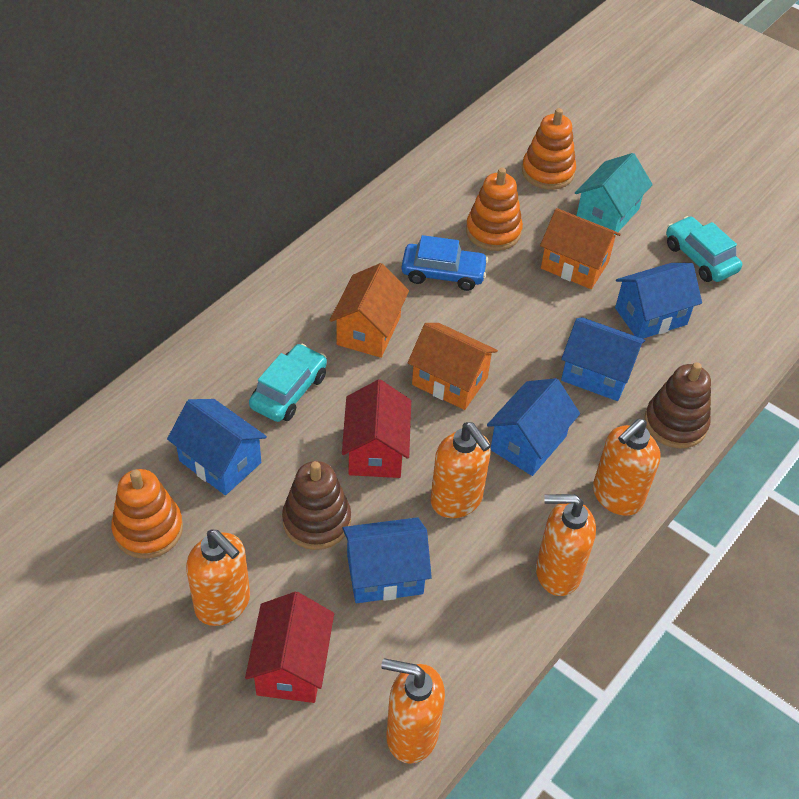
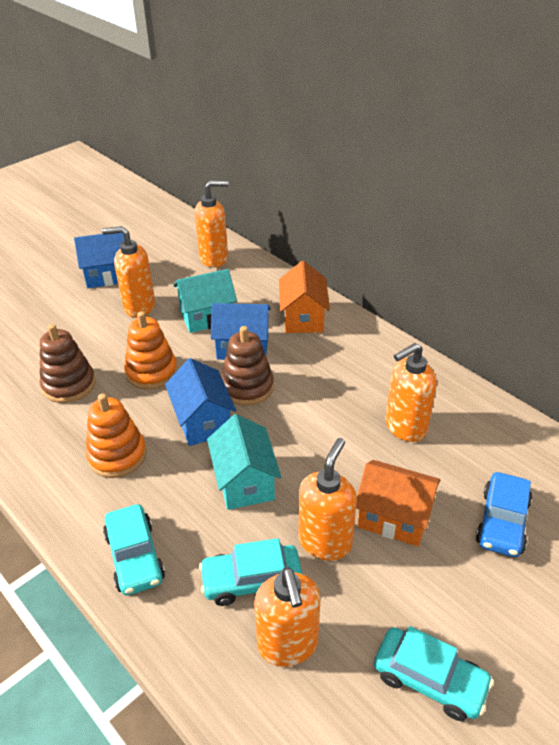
blue house: [167,399,267,495] [342,517,432,603] [487,378,580,476] [561,317,645,401] [615,263,702,339] = 5 -> [74,233,124,288] [165,358,237,446] [211,303,271,360] = 3
orange house: [329,263,409,358] [408,323,498,410] [540,208,621,289] = 3 -> [279,261,330,333] [356,460,441,546] = 2
orange stacking toy: [111,469,183,559] [466,168,523,251] [522,108,576,190] = 3 -> [86,394,147,478] [124,311,178,390] = 2
red house: [245,592,334,703] [342,379,411,478] = 2 -> none = 0
turquoise car: [249,344,327,422] [666,216,742,282] = 2 -> [103,504,165,595] [199,538,302,606] [374,626,494,721] = 3
turquoise house: [575,153,653,235] = 1 -> [174,269,237,333] [207,414,281,510] = 2

